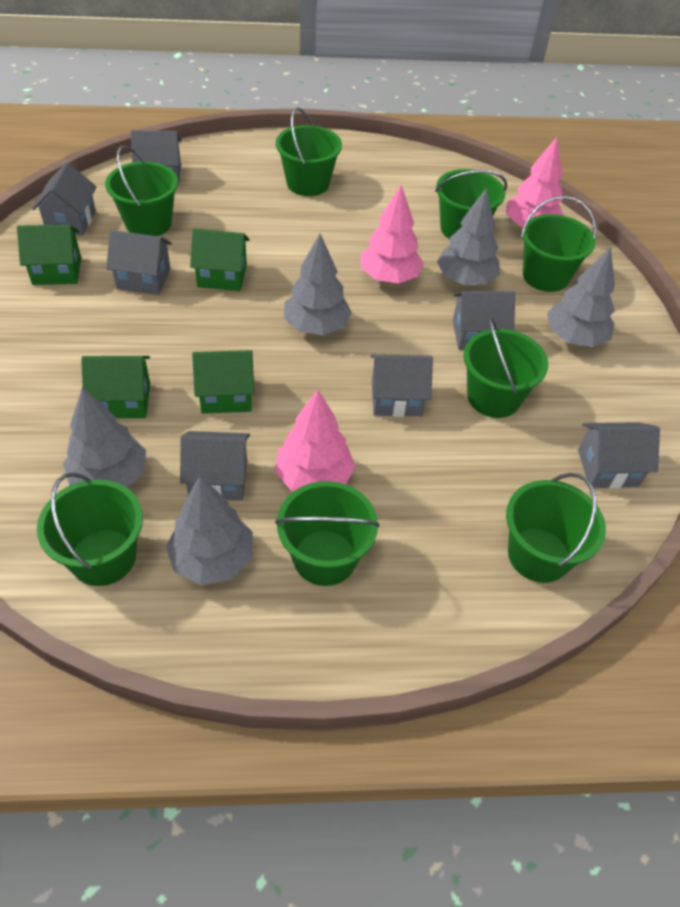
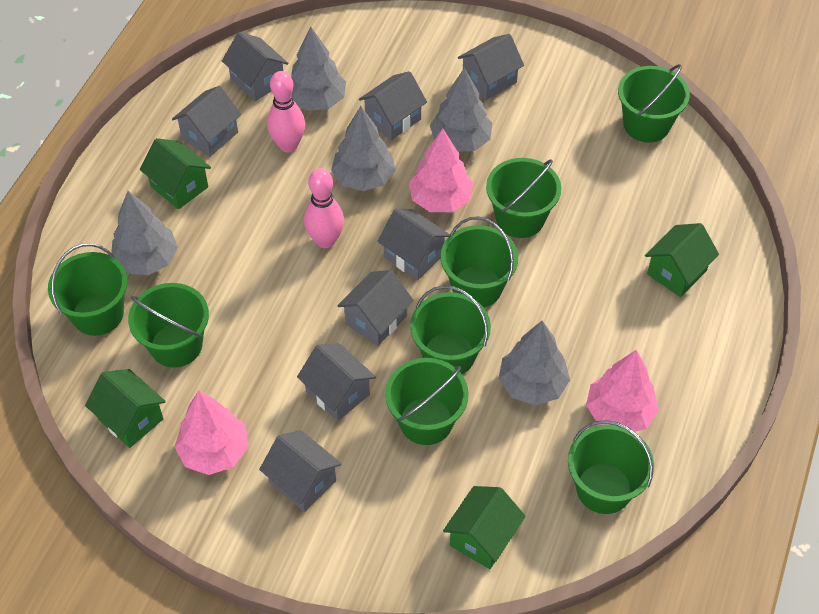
grey house: [32,162,97,236] [106,230,172,295] [131,130,182,186] [180,431,250,501] [371,355,433,417] [453,291,515,350] [578,422,660,489] = 7 -> [172,86,241,157] [222,32,288,101] [259,430,342,512] [297,343,376,421] [337,270,413,346] [359,71,427,140] [377,209,450,280] [458,34,524,100] = 8
pink bowling pin: none = 0 -> [267,71,305,152] [304,168,344,248] = 2

